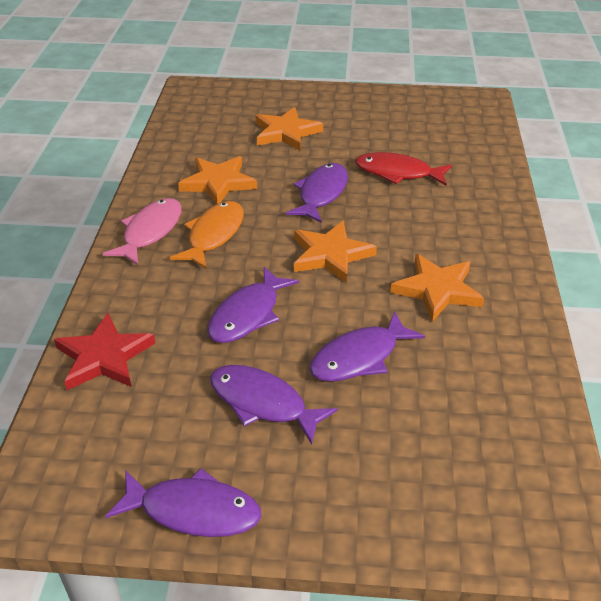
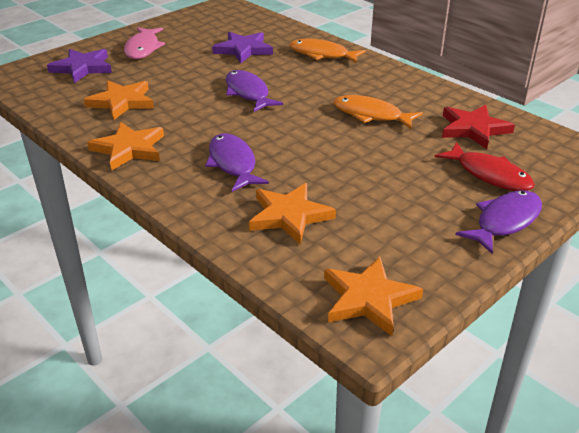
orange fish: [170,201,244,269] = 1 -> [289,39,366,63] [333,95,423,129] = 2
purple fish: [106,468,261,537] [207,267,299,343] [210,365,338,445] [286,163,348,223] [309,312,425,382] = 5 -> [205,133,269,192] [226,70,283,112] [455,191,542,254] = 3
purple star: none = 0 -> [47,49,112,83] [212,32,273,63] = 2

